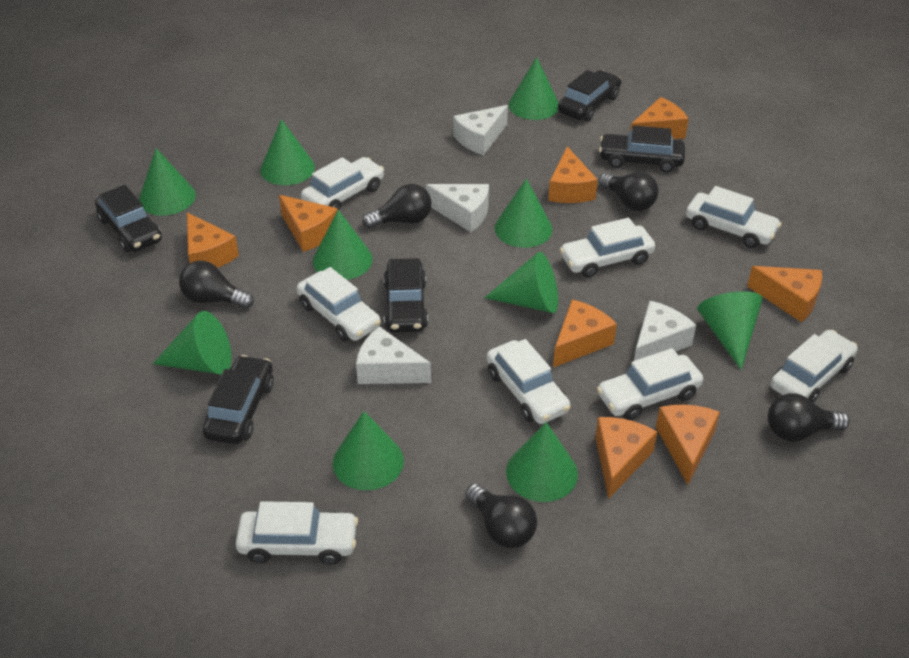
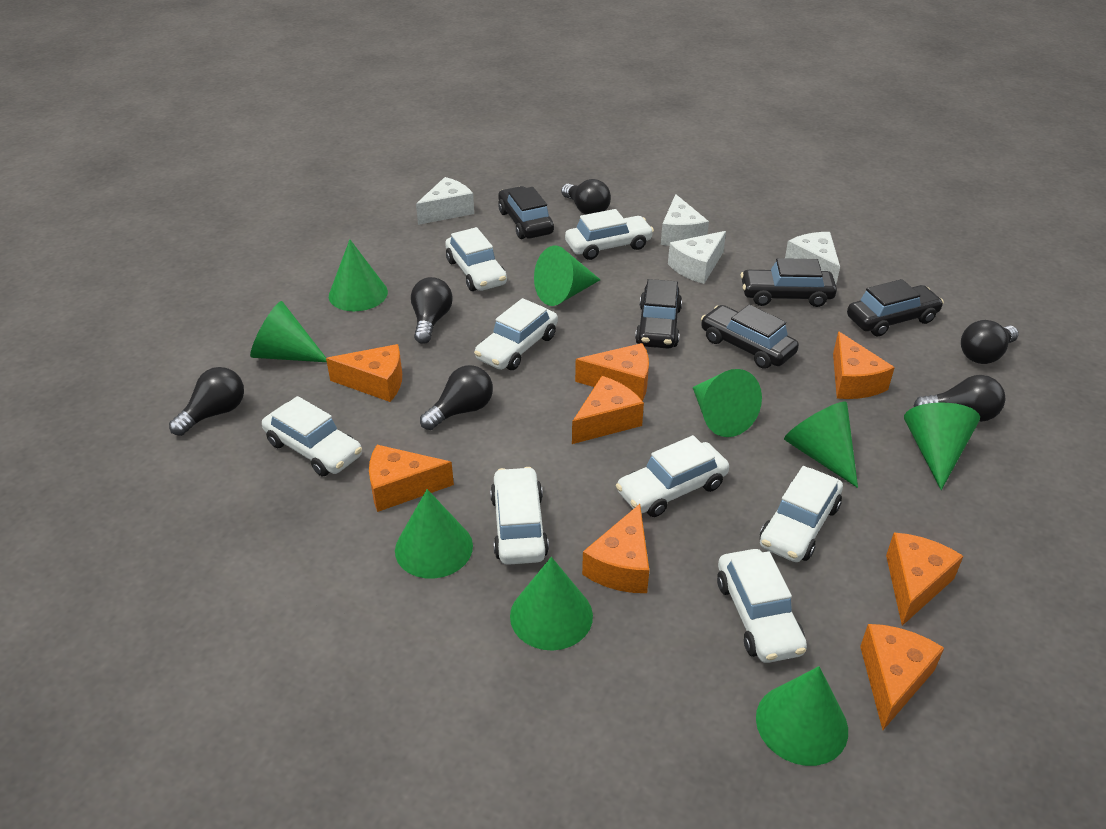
black light bulb: [179,261,254,309] [362,184,431,228] [465,483,537,548] [599,172,658,211] [768,393,850,442] = 5 -> [169,367,244,436] [411,277,453,344] [420,365,493,430] [561,179,611,215] [913,375,1005,422] [961,320,1019,364] = 6
green cone: [139,148,196,216] [153,311,232,374] [260,119,315,185] [313,210,373,280] [333,411,404,490] [484,252,558,313] [495,178,552,248] [506,422,578,502] [509,57,558,120] [697,291,763,370] = 10 -> [250,301,327,362] [329,240,388,311] [395,489,473,579] [510,557,593,651] [534,246,600,306] [693,369,762,437] [756,666,848,766] [784,402,858,488] [904,403,980,490] = 9

